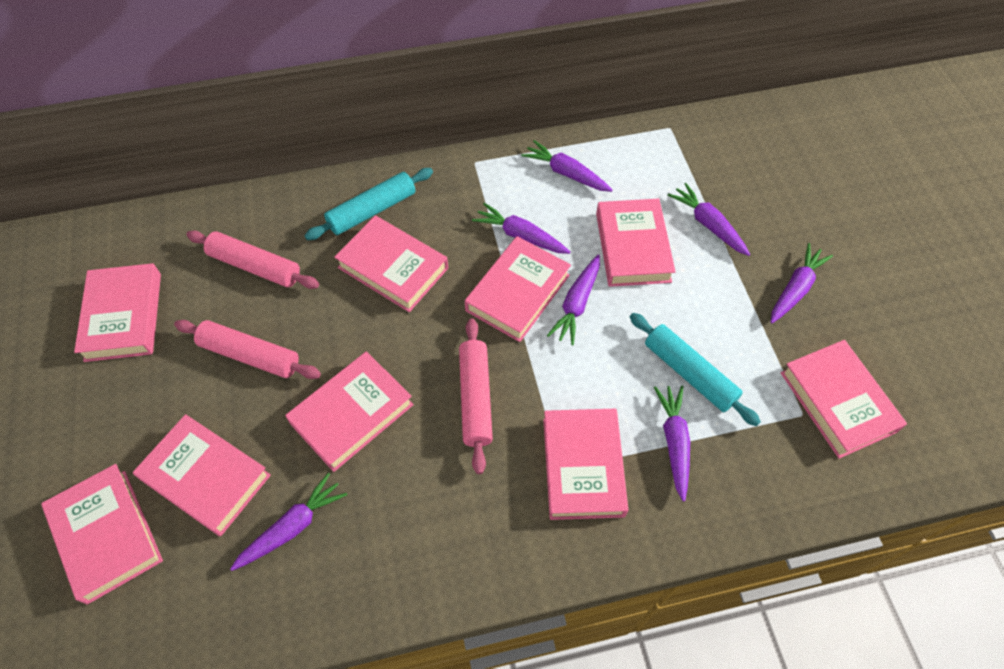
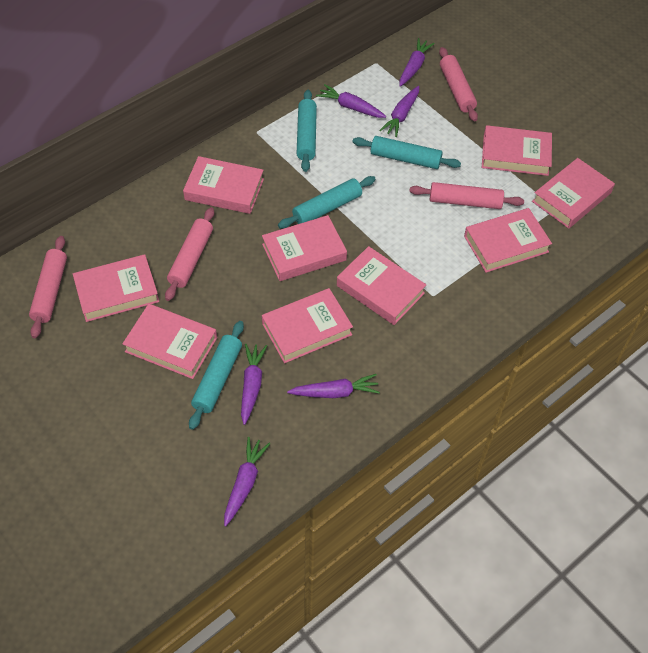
pink rolling pin: [174,320,321,379] [186,230,319,289] [459,318,493,474] = 3 -> [29,236,67,338] [165,207,214,301] [409,182,524,209] [439,47,478,122] = 4
purple carrot: [230,473,347,571] [472,203,570,254] [521,140,613,192] [547,255,600,345] [654,386,690,502] [668,183,751,256] [770,243,833,323] = 7 -> [224,437,270,526] [241,344,267,425] [287,374,380,398] [316,84,386,118] [379,86,419,137] [400,38,435,87] = 6
turquoise rolling pin: [305,168,433,240] [630,313,761,426] = 2 -> [189,321,244,430] [278,176,376,228] [296,90,317,172] [353,136,461,169] = 4

